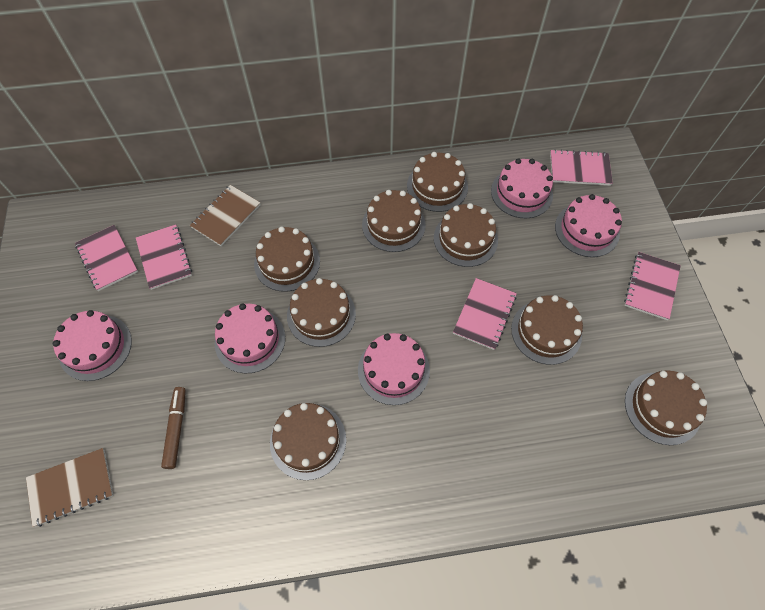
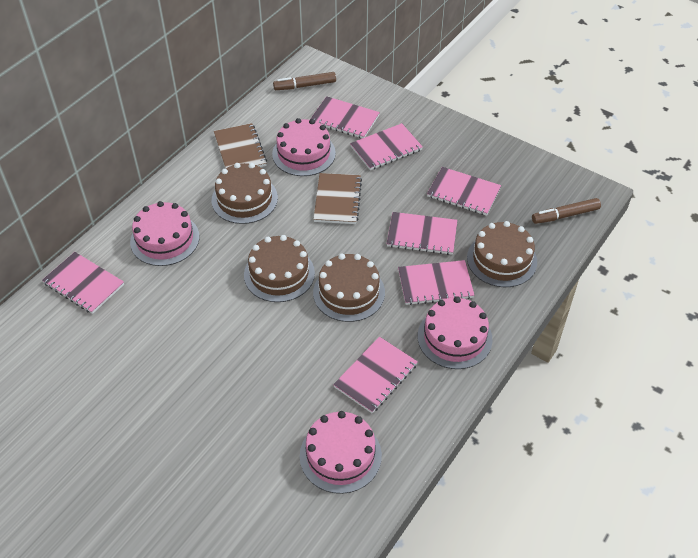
brown cake: [254,227,320,292] [270,403,346,480] [287,278,356,347] [362,190,426,252] [407,152,468,212] [434,203,498,267] [511,295,583,365] [625,370,707,445] = 8 -> [212,163,278,224] [244,235,315,302] [313,254,385,322] [467,221,537,287] = 4
brown marker: [161,387,186,469] = 1 -> [273,72,336,90] [532,198,601,224] = 2
pink cake: [53,310,132,381] [215,303,285,373] [358,333,430,405] [491,158,553,218] [555,194,622,257] = 5 -> [130,201,199,266] [272,118,336,176] [300,411,382,494] [418,297,493,369] = 4
pink notebook: [75,225,138,291] [136,224,192,290] [453,278,517,350] [550,149,613,186] [624,252,681,320] = 5 -> [42,252,124,314] [311,96,380,138] [333,337,418,413] [350,123,423,170] [387,212,458,255] [398,260,475,305] [427,167,501,216] = 7

